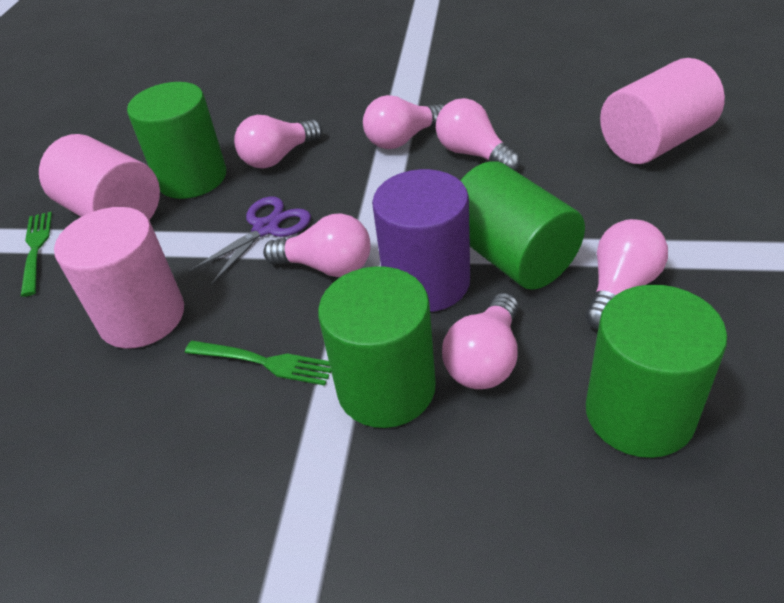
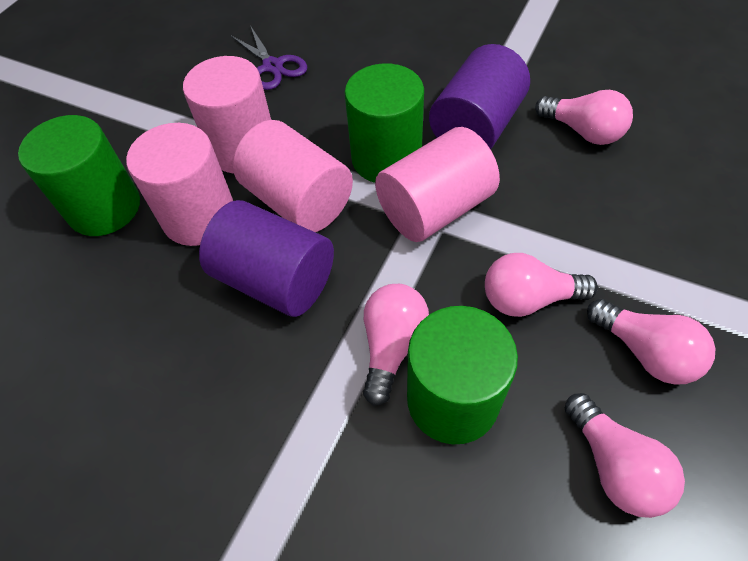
green cylinder: [127,82,226,199] [318,266,436,428] [460,161,585,290] [586,285,727,458] = 4 -> [18,115,140,236] [344,63,424,183] [407,306,518,444] = 3
green fork: [21,212,52,297] [185,341,331,386] = 2 -> none = 0
pink cylinder: [39,134,160,220] [54,207,184,348] [600,58,725,164] = 3 -> [126,123,233,246] [183,56,271,173] [233,120,353,232] [375,127,500,242] = 4
pink light bulb: [234,115,322,169] [263,213,371,277] [363,95,445,149] [436,98,520,170] [442,293,518,389] [585,219,668,330] = 6 -> [363,284,429,406] [485,253,598,317] [535,90,633,145] [565,393,685,518] [587,299,716,385] = 5
purple cylinder: [372,169,470,312] = 1 -> [199,200,334,317] [429,44,530,149] = 2

